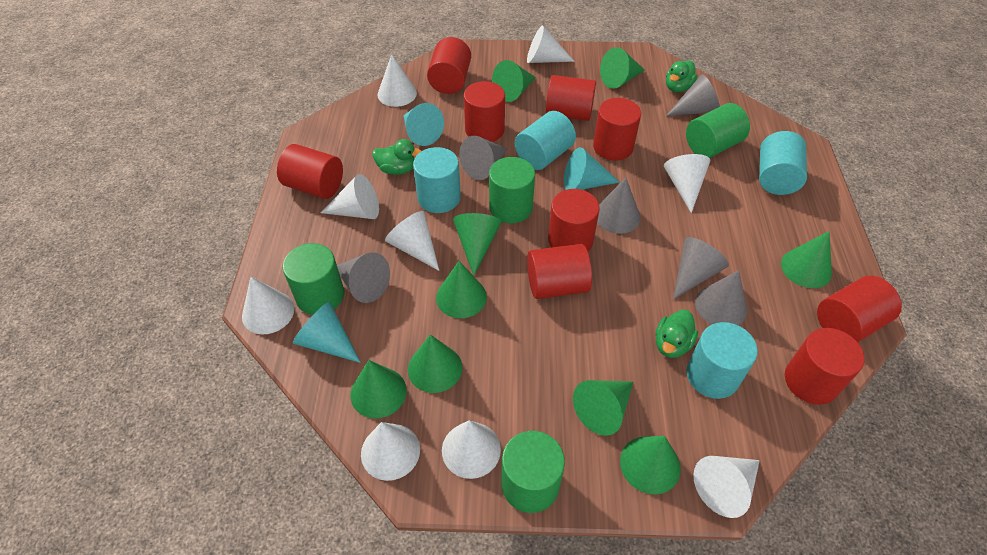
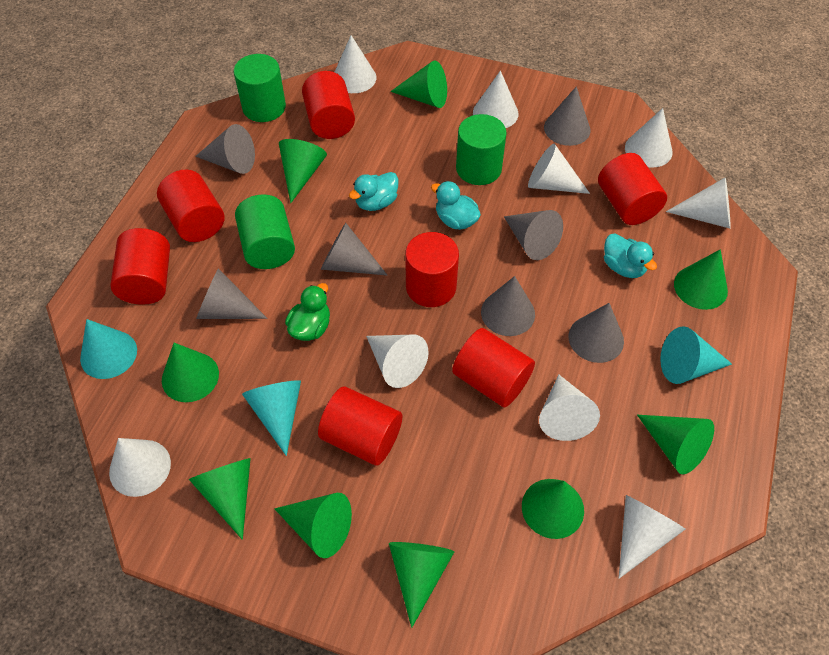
green cylinder: [283,243,344,315] [489,157,535,223] [501,431,565,513] [686,103,750,158] = 4 -> [234,54,286,122] [235,194,295,269] [456,114,507,185] = 3
green duck: [372,139,421,175] [655,310,698,358] [666,61,698,92] = 3 -> [285,283,330,341] = 1
grey cone: [337,252,390,303] [459,136,507,180] [597,178,641,234] [666,74,720,116] [673,237,729,299] [695,270,747,325] = 6 -> [195,124,255,174] [196,268,268,319] [321,223,388,276] [481,276,535,336] [504,210,563,260] [544,86,590,146] [568,303,624,363] = 7
red cylinder: [277,144,343,199] [427,37,471,94] [464,81,505,142] [527,244,592,299] [546,75,596,121] [548,189,600,252] [593,98,641,160] [785,328,864,405] [817,276,902,342] = 9 -> [110,228,170,305] [157,170,225,242] [302,71,355,139] [318,386,402,466] [405,232,459,307] [452,328,535,408] [598,153,667,225] = 7
turquoise cylinder: [413,147,461,213] [515,111,576,170] [686,322,758,399] [759,131,807,195] = 4 -> none = 0
turquoise duck: none = 0 -> [349,172,398,211] [431,181,481,230] [604,233,657,278] = 3

